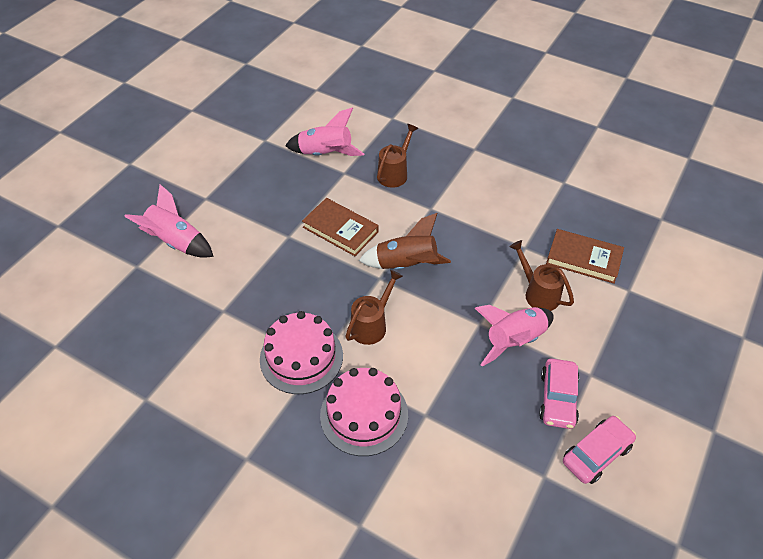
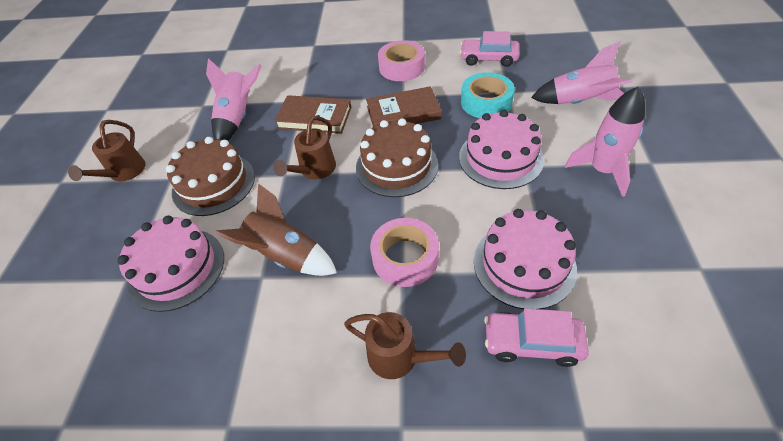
brown cake: none = 0 -> [166,137,255,216] [356,118,438,197] = 2
pink cake: [260,311,343,394] [320,368,408,456] = 2 -> [117,216,224,312] [459,110,544,189] [474,209,577,309] = 3
pink tape: none = 0 -> [370,218,439,287] [378,40,425,81] = 2
turquoise tape: none = 0 -> [461,72,515,118] = 1

